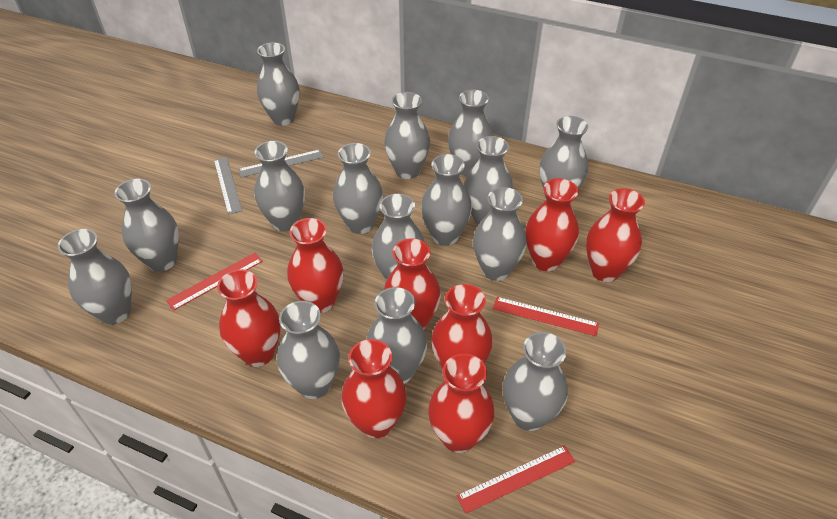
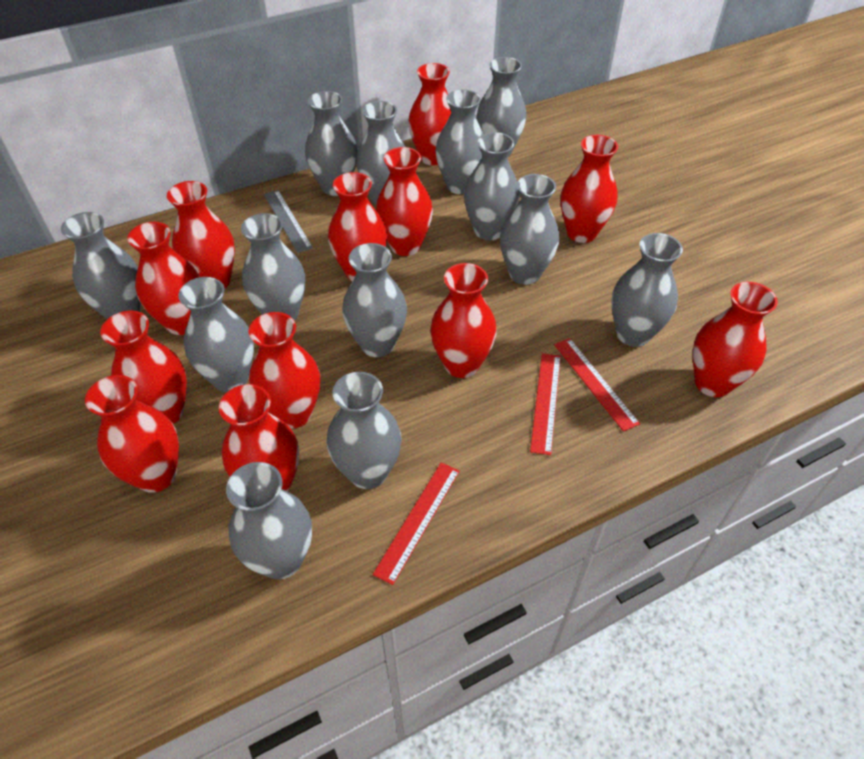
grey ruler: [214,157,242,215] [238,149,324,178] = 2 -> [264,190,313,253] = 1
grey vase: [58,229,132,324] [114,179,179,272] [254,141,305,232] [257,43,300,126] [277,301,340,399] [333,143,383,234] [367,287,427,384] [372,194,425,280] [384,92,430,179] [421,154,472,246] [448,90,493,176] [464,136,513,225] [473,187,527,281] [503,332,568,431] [540,116,588,197] = 15 -> [61,212,141,319] [178,277,254,392] [226,462,312,579] [241,213,305,321] [305,91,358,196] [327,372,402,489] [342,243,407,357] [356,101,405,205] [435,89,484,194] [464,132,520,240] [477,57,526,157] [500,174,559,285] [611,233,683,347] = 13
red vase: [217,269,281,367] [287,218,344,313] [341,339,407,438] [384,238,441,329] [428,353,494,453] [431,284,493,369] [525,178,579,271] [586,188,645,282] = 8 -> [85,375,179,493] [100,311,187,424] [127,222,200,335] [167,181,235,289] [219,384,299,492] [248,312,320,429] [328,172,387,281] [376,147,433,256] [408,63,451,165] [430,263,497,378] [561,135,618,243] [693,282,778,397] = 12

